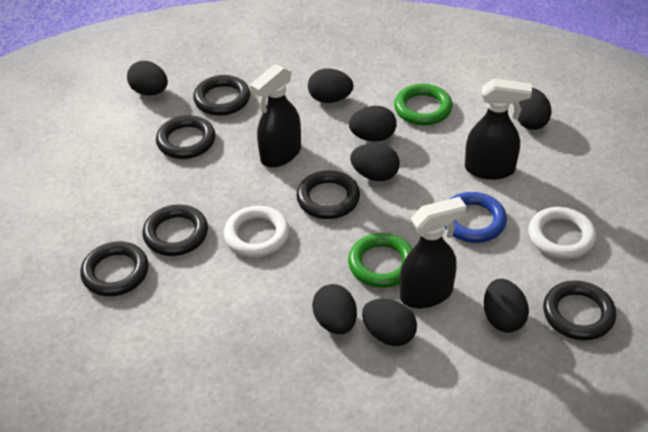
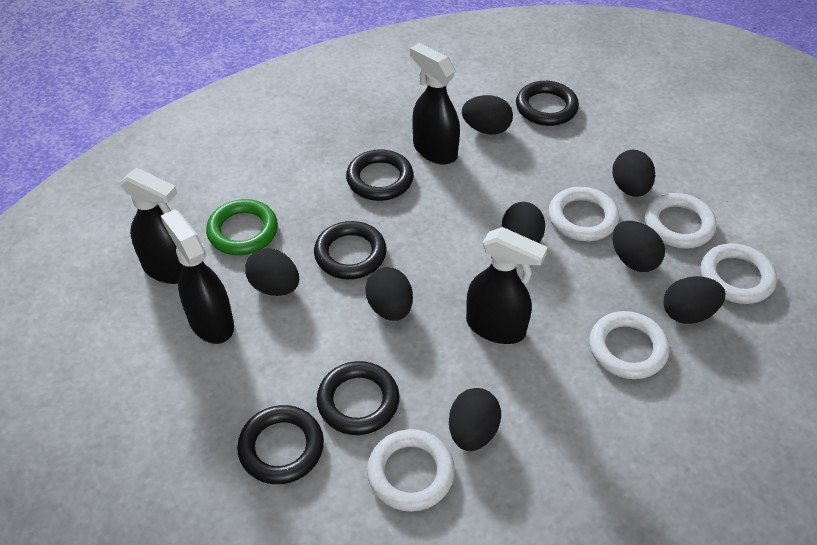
black ring: [80,242,149,296] [142,205,208,256] [156,115,216,159] [193,75,250,116] [296,171,360,219] [543,281,616,340] = 6 -> [237,405,324,484] [314,221,387,279] [317,361,399,435] [346,149,414,201] [516,81,579,126] = 5
black spray bottle: [250,64,301,167] [400,197,466,308] [465,78,532,180] = 3 -> [120,168,184,284] [161,209,234,344] [410,43,460,164] [466,227,548,344] = 4
blue ring: [445,192,507,243] = 1 -> none = 0
green ring: [348,233,413,288] [394,84,453,126] = 2 -> [206,199,278,255] = 1
white ring: [224,206,289,257] [528,207,596,259] = 2 -> [367,429,455,512] [549,187,619,241] [589,311,670,379] [645,193,717,249] [701,243,777,304] = 5

